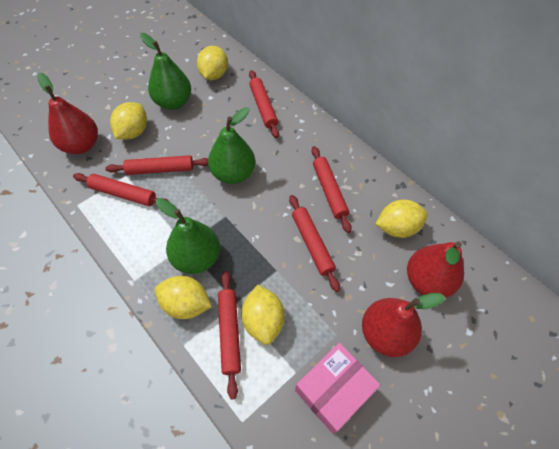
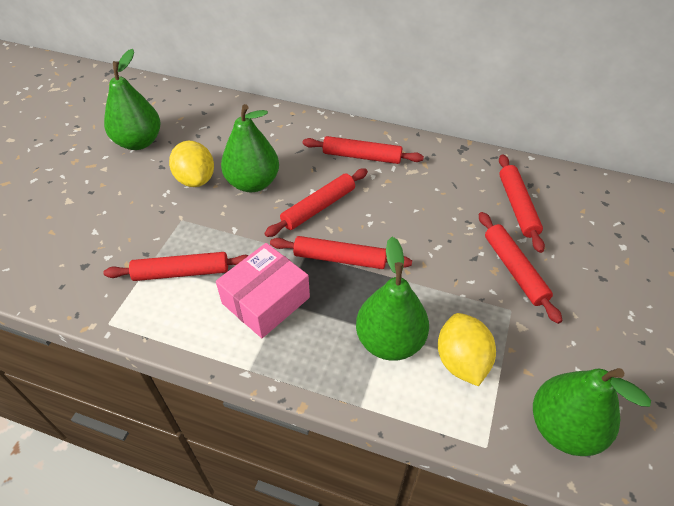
green pear: [140,33,191,110] [156,198,220,274] [208,107,255,184] = 3 -> [104,49,161,150] [221,104,279,192] [356,237,429,361] [533,368,651,456] = 4
red pear: [37,73,98,154] [362,293,445,357] [407,241,464,298] = 3 -> none = 0
yellow lemon: [110,102,147,139] [155,276,212,319] [197,46,228,80] [241,285,285,345] [375,200,428,238] = 5 -> [169,141,214,187] [438,313,496,386] = 2

